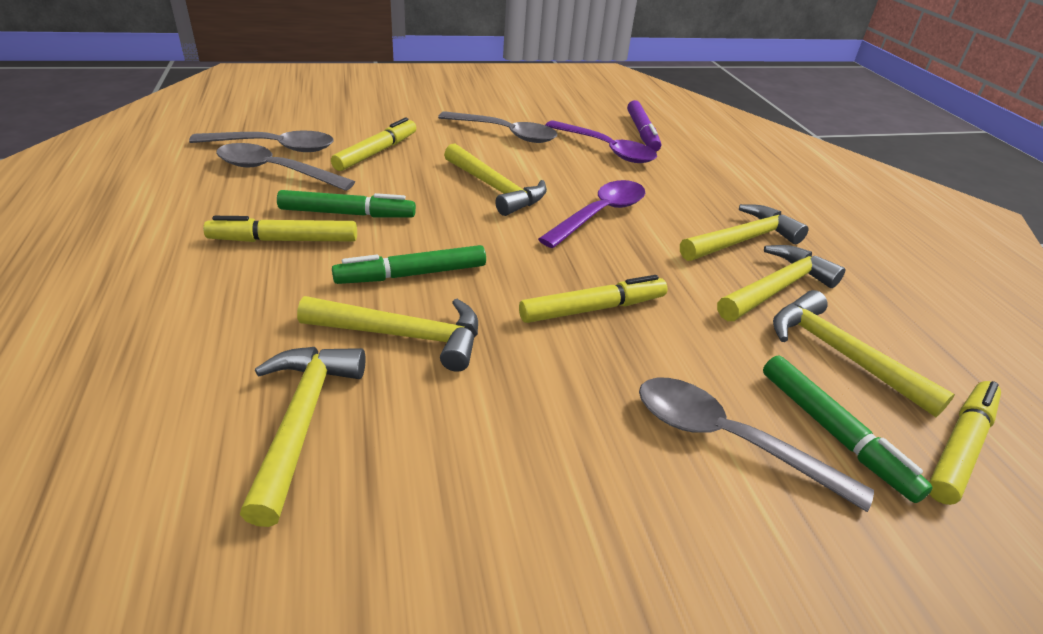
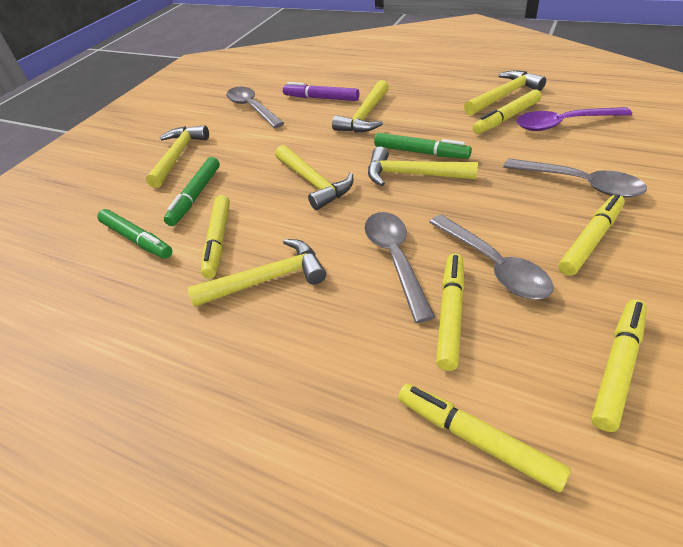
purple spoon: [538,180,645,248] [545,121,657,163] = 2 -> [516,107,632,131] = 1
yellow marker: [203,216,357,242] [331,117,416,171] [519,275,668,323] [929,381,1001,505] = 4 -> [201,195,230,279] [398,384,570,492] [436,254,465,371] [473,90,542,134] [559,194,625,276] [591,300,647,432] = 6

